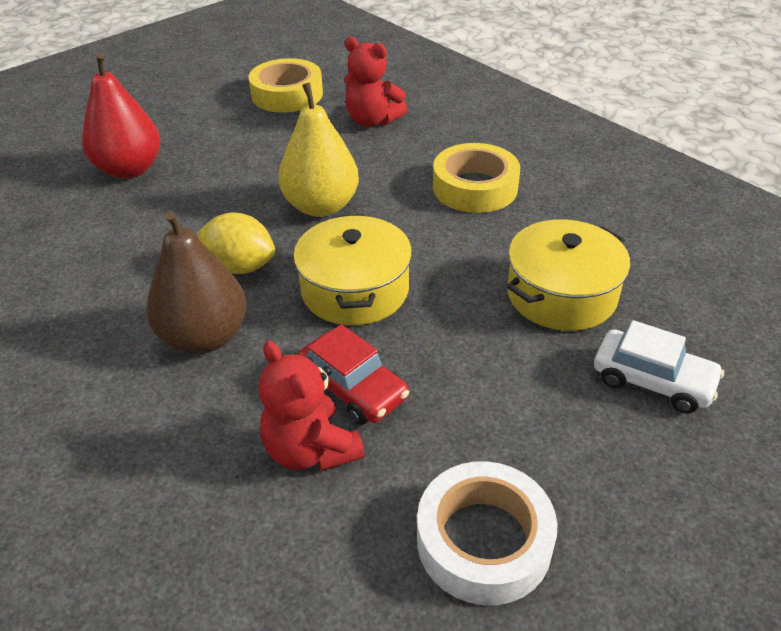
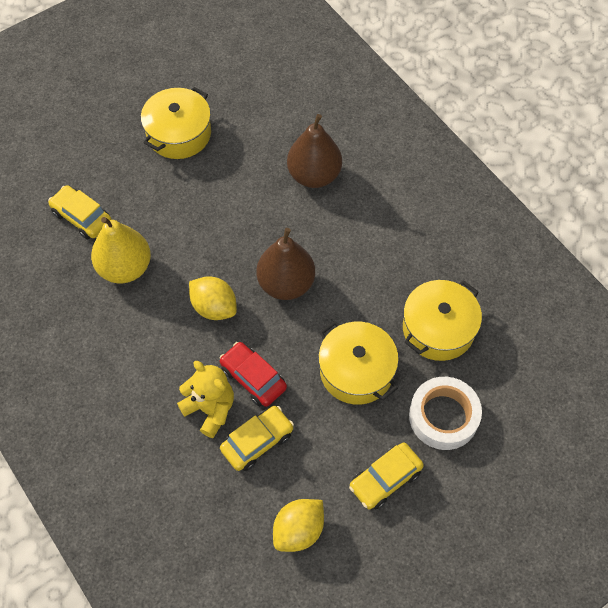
brown pear: [146,210,247,354] = 1 -> [256,228,315,300] [287,114,342,188] = 2
red pear: [82,53,160,179] = 1 -> none = 0
red teddy bear: [259,341,365,471] [344,37,408,127] = 2 -> none = 0
white car: [594,320,724,414] = 1 -> none = 0
yellow car: none = 0 -> [48,185,112,240] [220,406,294,471] [349,442,424,510] = 3
yellow lemon: [197,212,275,274] = 1 -> [189,276,237,320] [273,499,324,552] = 2
yellow pot: [293,214,412,325] [506,219,630,331] = 2 -> [141,87,211,159] [318,321,399,404] [403,280,482,361] = 3
yellow tape: [249,58,323,113] [433,143,520,213] = 2 -> none = 0
yellow teddy bear: none = 0 -> [177,361,234,438] = 1

